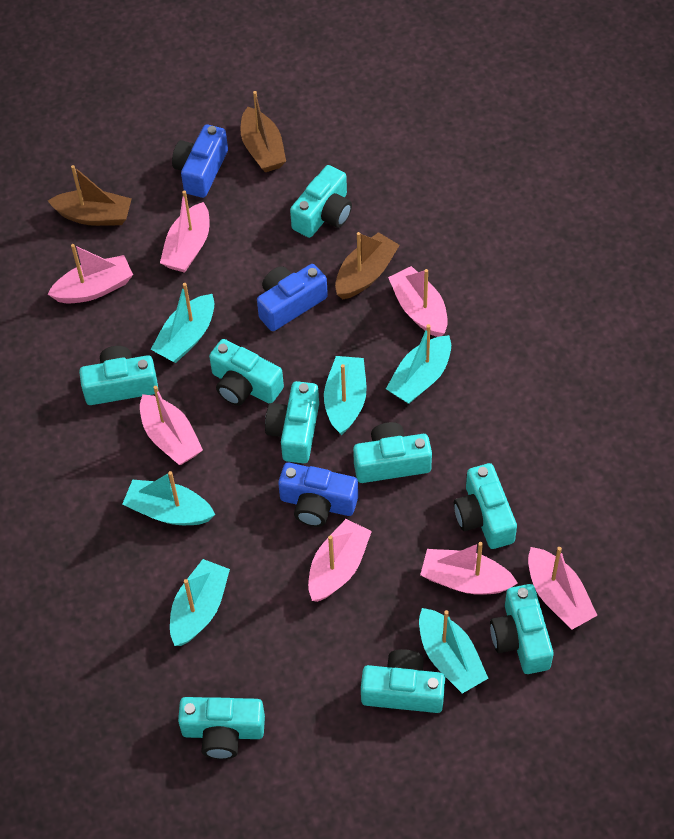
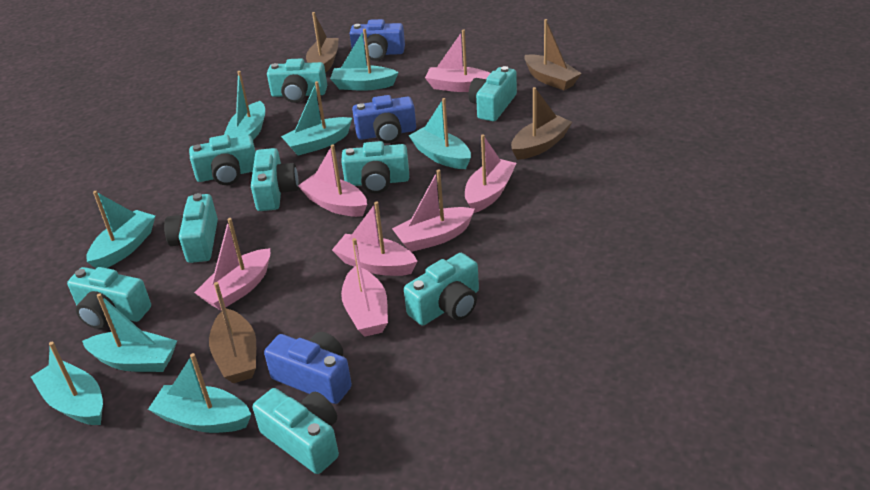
brown boat: [48,165,132,226] [240,91,286,172] [335,232,400,300] = 3 -> [209,282,256,383] [306,12,339,73] [511,87,572,160] [525,19,582,90] = 4
turquoise boat: [123,471,215,525] [150,283,215,363] [170,559,230,646] [324,356,367,435] [386,324,451,404] [419,608,488,694] = 6 -> [31,342,103,425] [82,293,177,372] [86,191,155,268] [148,353,251,433] [224,71,265,140] [281,81,352,156] [330,29,399,91] [409,98,471,169] = 8

